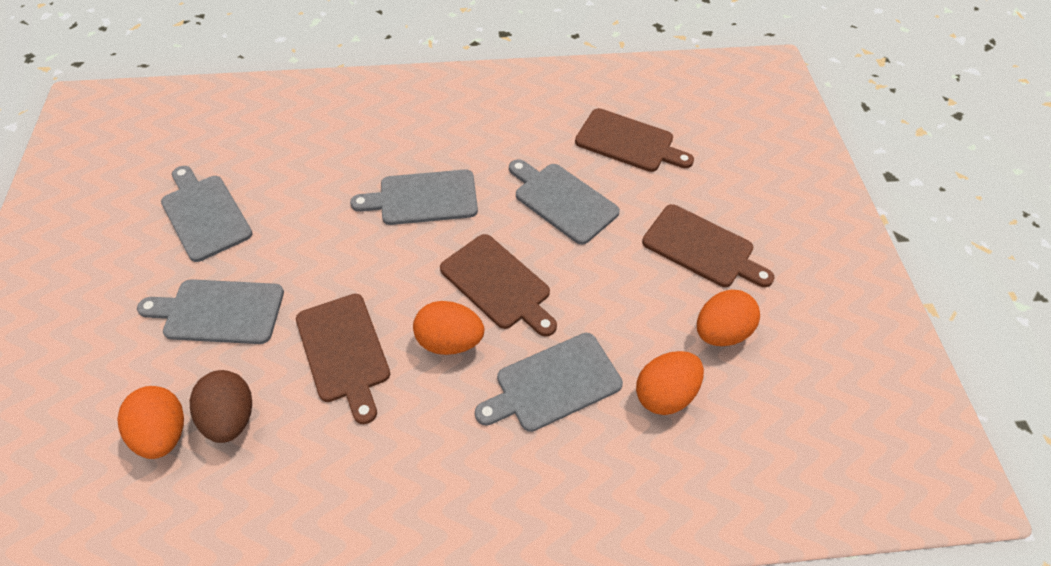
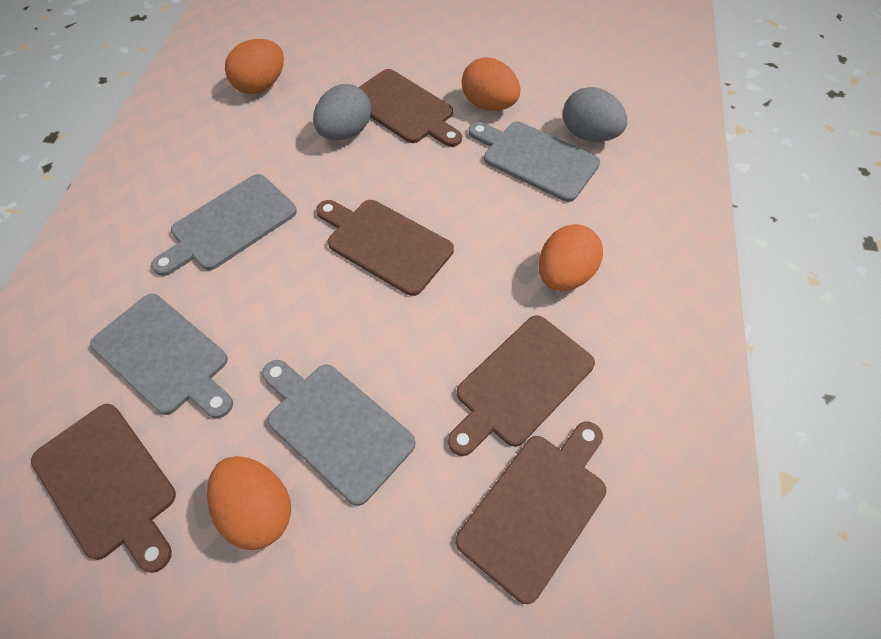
brown cutting board: [296,294,390,424] [440,234,557,337] [575,108,694,172] [642,204,775,287] = 4 -> [31,404,176,573] [316,200,454,296] [358,69,462,147] [448,315,595,456] [456,421,606,604] = 5
brown egg: [190,370,252,443] = 1 -> none = 0
grey cutting board: [137,279,284,344] [161,166,253,262] [350,170,478,225] [475,333,623,432] [509,159,620,245] = 5 -> [90,294,233,418] [151,174,297,276] [262,360,416,506] [469,122,600,202] = 4
grey egg: none = 0 -> [313,84,371,140] [563,87,627,142] = 2

